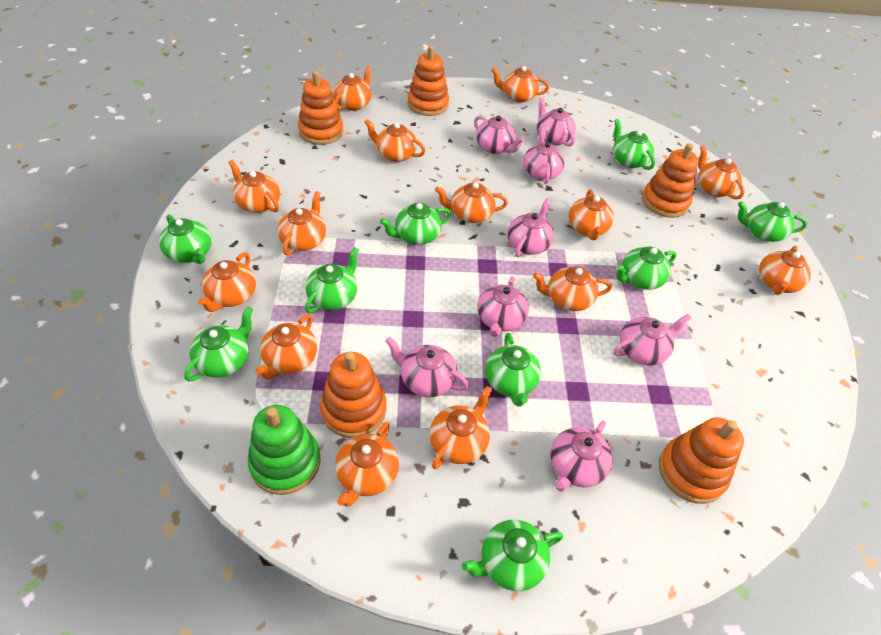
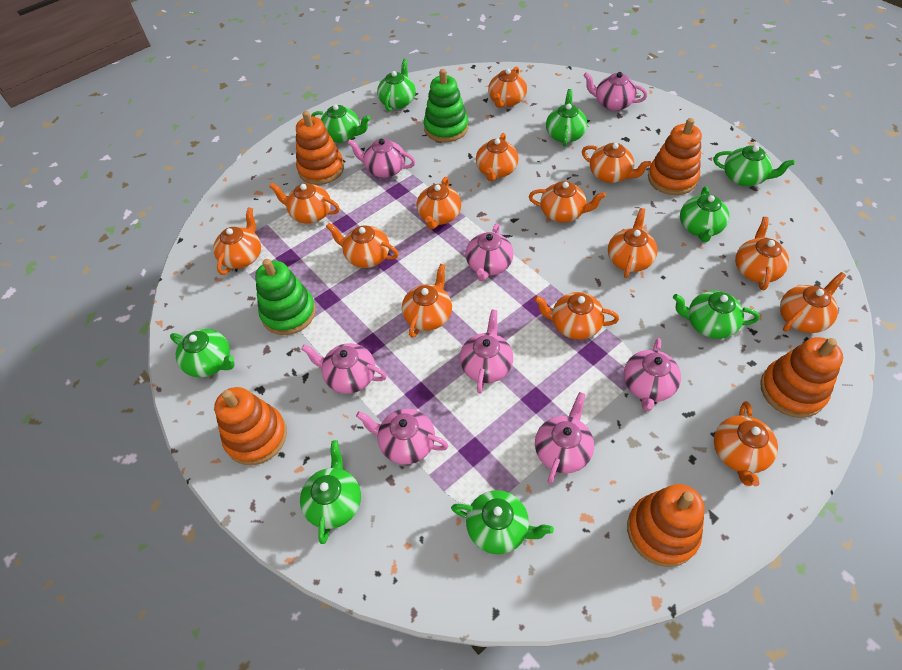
green stacking toy: [248,405,320,495] = 1 -> [255,259,316,335] [424,69,468,142] = 2

